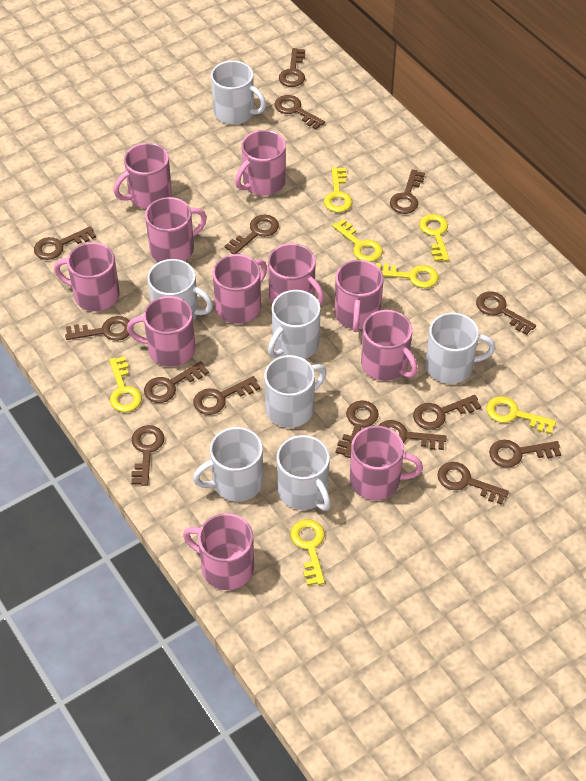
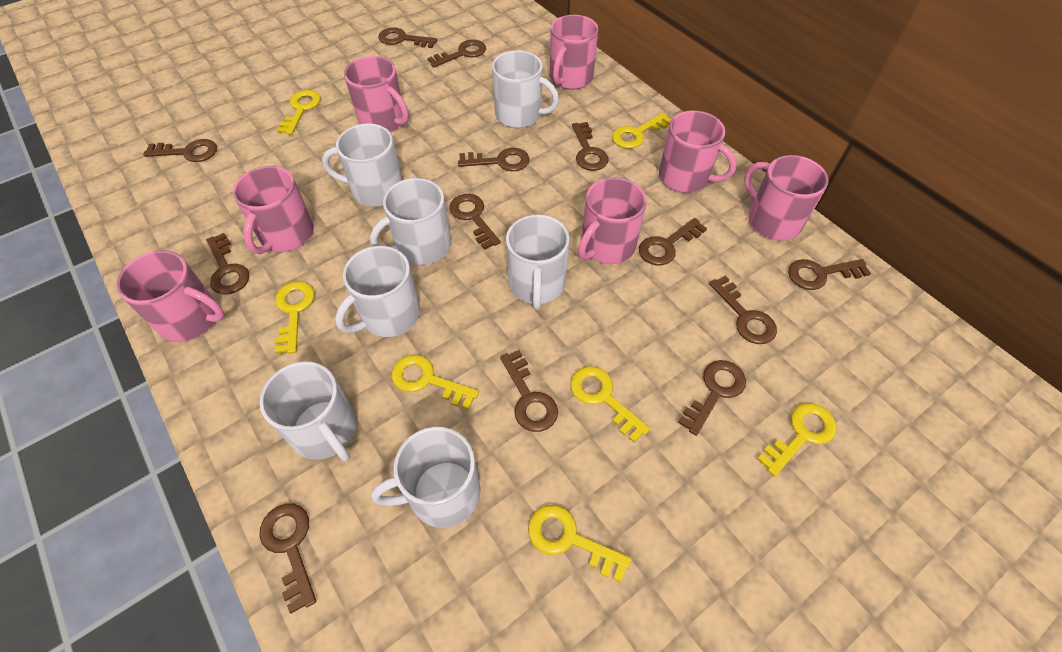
brown key: [34,226,96,260] [65,316,129,341] [131,425,164,486] [144,361,209,403] [194,376,260,415] [225,214,279,254] [274,95,325,130] [279,48,305,87] [336,400,379,458] [378,420,447,450] [390,169,425,214] [413,395,481,430] [437,462,509,505] [476,291,536,335] [489,440,561,468] = 15 -> [143,139,217,162] [206,233,249,295] [259,504,316,614] [378,27,437,48] [427,40,486,67] [449,194,501,250] [458,148,530,171] [500,350,558,432] [572,122,608,171] [639,218,707,265] [678,360,746,436] [709,276,777,344] [788,259,871,290] = 13
pink mug: [54,242,120,312] [113,143,172,209] [127,296,195,367] [145,197,207,262] [183,513,254,590] [213,254,267,324] [235,130,286,196] [268,243,324,305] [335,260,384,332] [350,426,423,500] [361,310,418,381] = 11 -> [116,250,225,342] [233,166,314,254] [344,56,409,132] [550,15,598,90] [578,177,647,264] [659,111,736,193] [744,155,829,240] = 7

